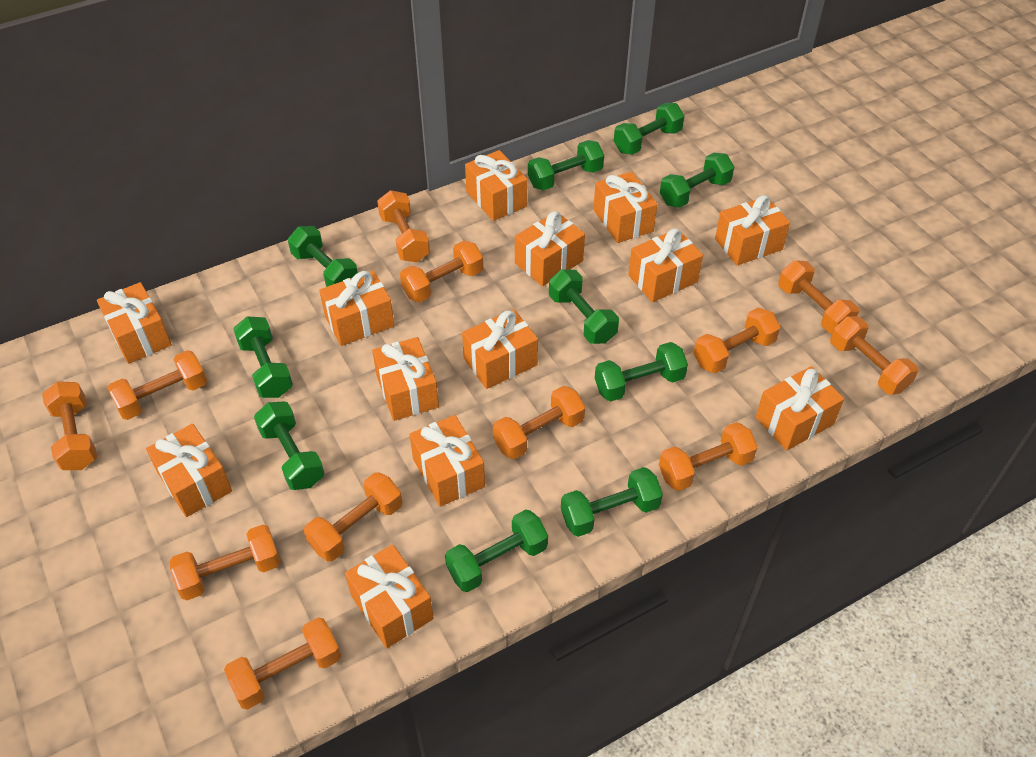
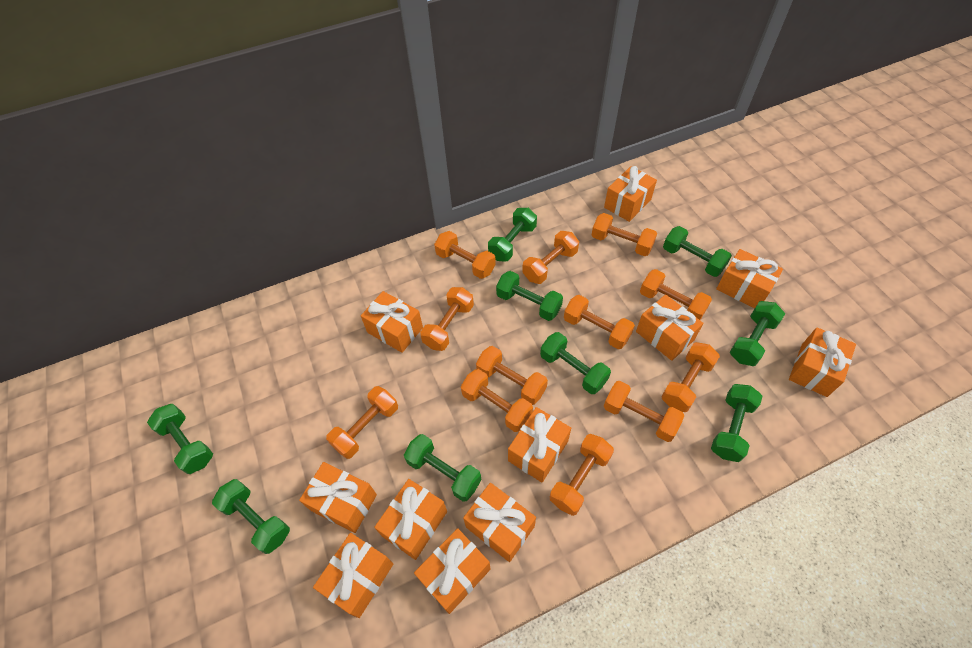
green dumbbell: [233,316,293,398] [254,402,325,490] [288,226,358,287] [445,510,548,592] [528,140,604,191] [549,269,619,344] [561,467,663,537] [595,342,688,402] [614,103,685,155] [660,153,734,208] = 10 -> [147,404,213,474] [212,479,290,554] [404,434,481,502] [488,208,537,262] [496,271,563,321] [540,332,611,394] [663,226,732,277] [711,384,763,462] [730,301,785,366] = 9
orange gift: [97,282,172,364] [146,424,232,517] [319,271,395,346] [345,544,434,648] [372,337,439,421] [410,415,485,507] [462,309,538,389] [465,150,527,221] [515,211,585,286] [593,172,658,243] [628,229,703,302] [715,195,790,265] [756,366,844,451] = 13 -> [299,462,377,533] [313,533,393,618] [361,291,423,353] [374,479,447,560] [414,528,491,614] [463,483,536,562] [508,407,571,482] [604,166,657,222] [636,294,703,361] [716,249,783,308] [789,327,856,397] = 11

